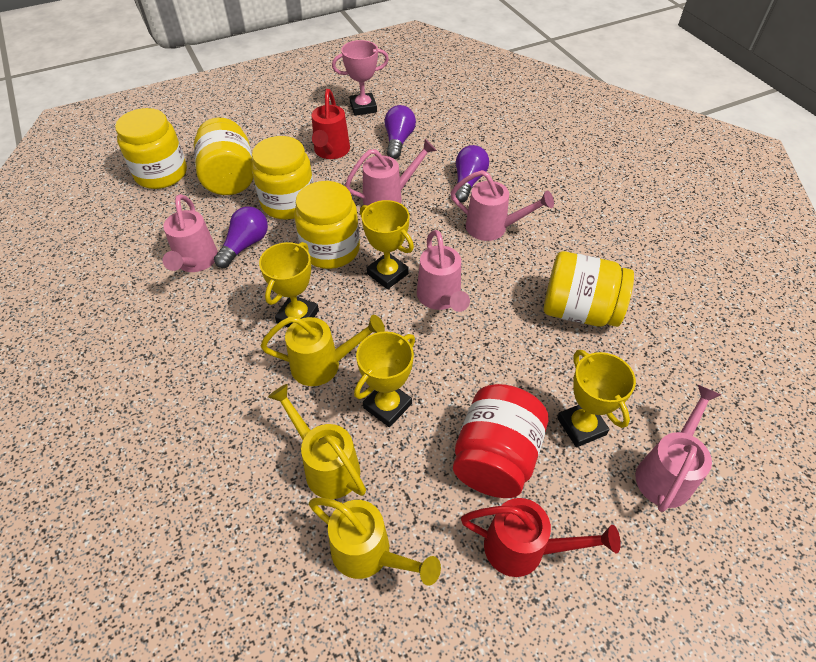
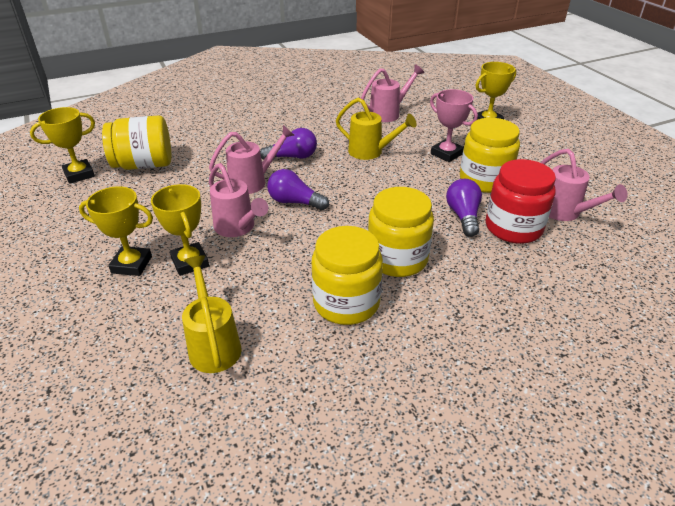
pink watering can: [163,194,218,272] [345,139,437,205] [417,230,470,312] [451,170,554,241] [636,385,721,512] = 5 -> [209,125,294,194] [209,163,268,237] [361,64,424,122] [541,149,627,221] = 4
red watering can: [312,89,350,159] [461,498,621,577] = 2 -> none = 0
yellow jar: [115,108,187,189] [194,118,253,195] [252,136,314,220] [294,181,360,269] [544,251,634,327] = 5 -> [102,116,171,170] [312,226,383,325] [368,187,434,277] [460,118,520,193] = 4
yellow watering can: [261,315,385,386] [268,384,366,499] [309,498,441,586] = 3 -> [182,255,242,373] [336,97,417,160] = 2

